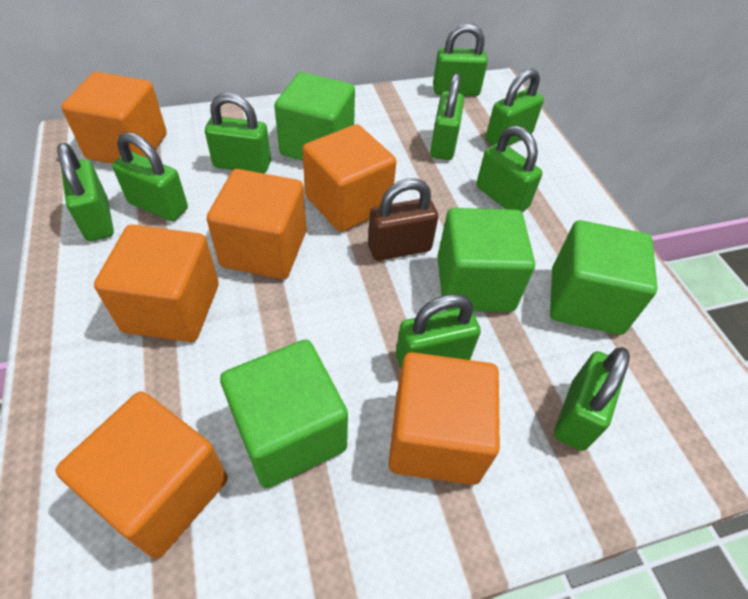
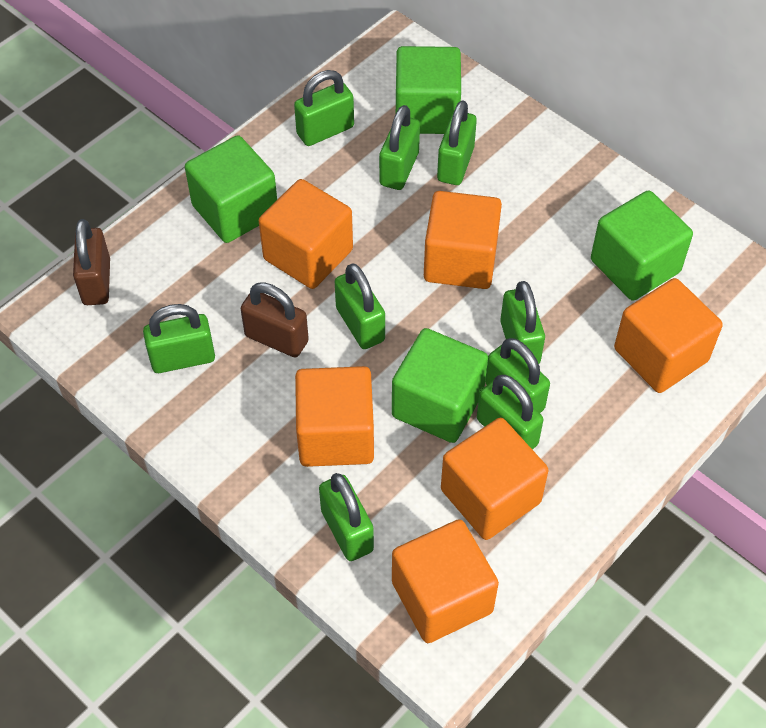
brown padlock: [368,179,438,261] = 1 -> [73,219,110,305] [241,282,309,357] = 2

